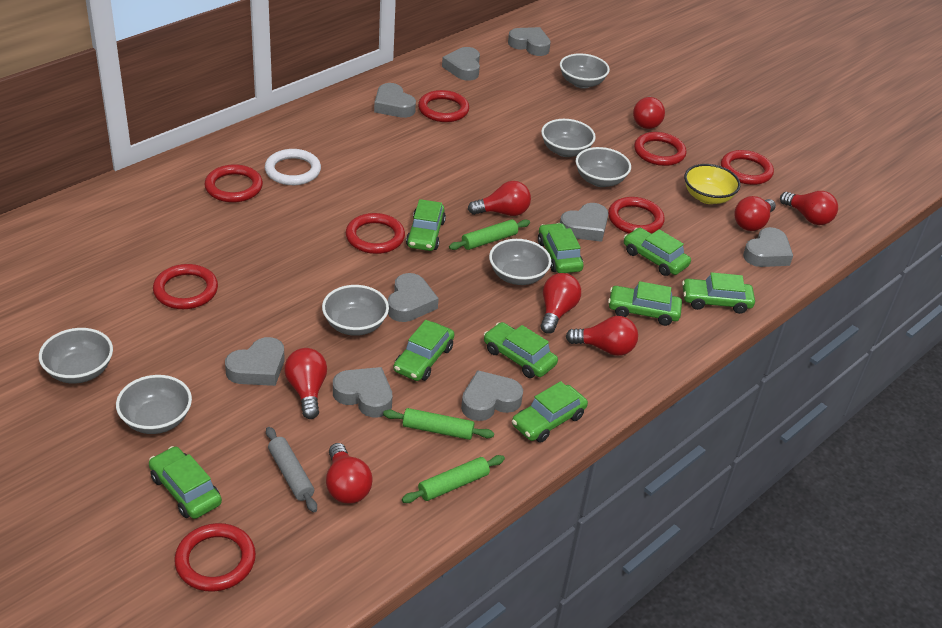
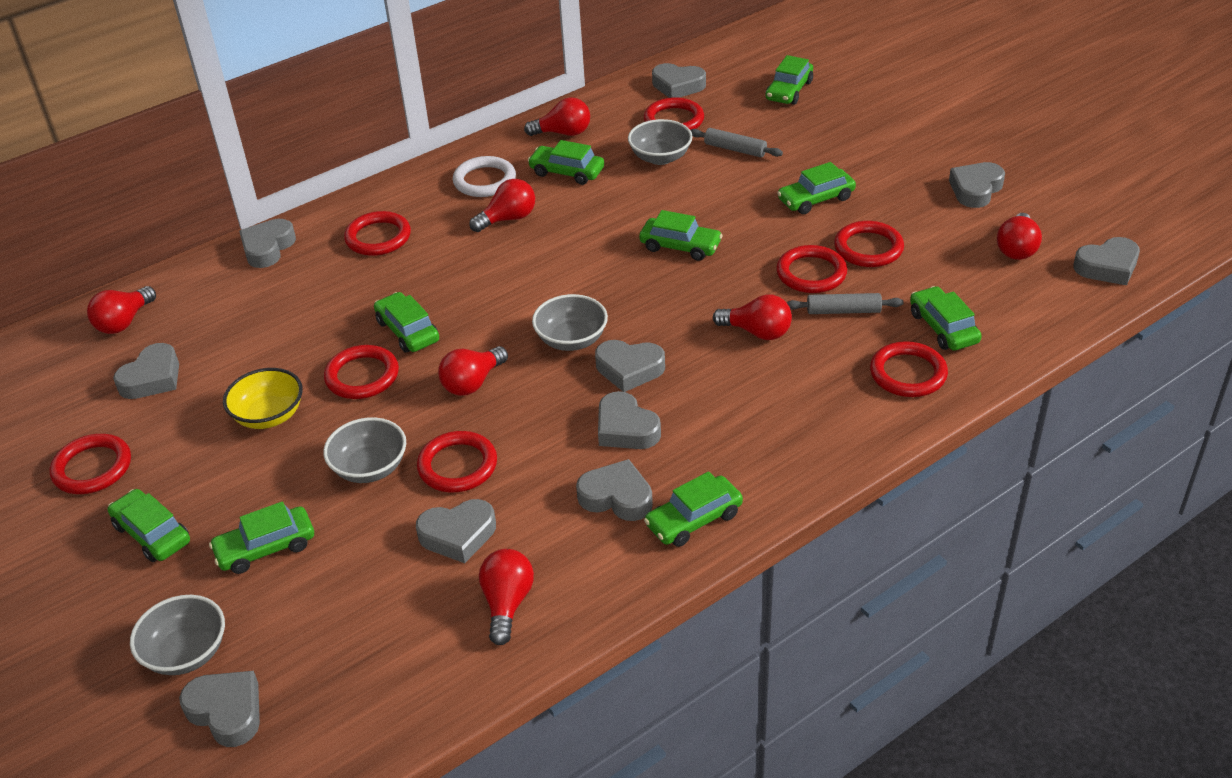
green rolling pin: [383,408,494,440] [402,455,505,503] [449,219,530,250] = 3 -> none = 0
grey bowl: [39,328,113,384] [116,375,192,434] [322,285,389,336] [489,239,551,285] [541,119,596,157] [560,53,610,89] [576,147,631,187] = 7 -> [130,595,225,675] [323,417,406,483] [532,294,608,351] [628,119,693,165] = 4
grey heart: [225,337,285,386] [333,367,392,418] [374,83,416,118] [388,273,439,322] [442,47,480,81] [461,370,523,421] [508,27,551,56] [560,203,608,242] [743,227,793,267] = 9 -> [113,343,179,399] [179,671,260,747] [239,219,296,268] [416,499,496,563] [576,459,653,521] [595,340,665,392] [598,391,661,449] [652,63,706,98] [949,162,1005,208] [1073,237,1140,285] = 10
grey rolling pin: [266,427,317,512] = 1 -> [690,128,783,157] [786,293,904,314] = 2
red light bulb: [284,348,327,419] [326,443,373,504] [468,181,531,216] [540,273,581,334] [566,316,638,356] [633,97,665,129] [734,196,776,231] [780,191,838,225] = 8 -> [87,286,156,334] [438,346,508,396] [469,179,535,232] [479,549,534,645] [524,97,590,136] [713,294,792,340] [997,213,1042,260] = 7

